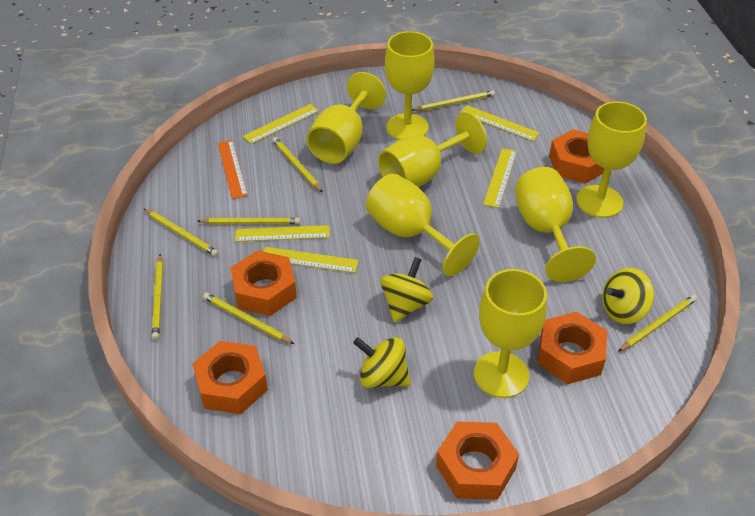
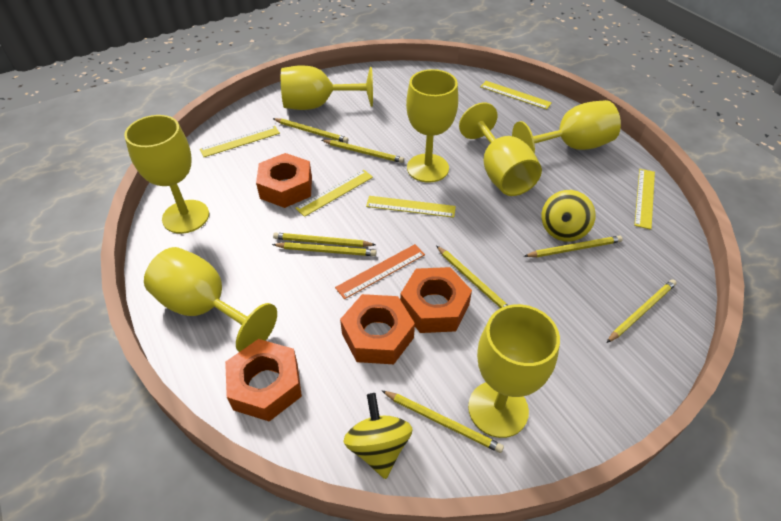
orange nut: [193,341,268,414] [231,250,297,316] [436,421,519,500] [537,312,607,384] [549,129,604,184] = 5 -> [225,339,302,421] [256,153,312,208] [340,294,415,364] [400,267,472,333] = 4
yellow pencil: [144,209,218,256] [152,254,163,340] [197,218,300,224] [203,293,294,344] [272,137,323,192] [412,90,495,111] [618,295,697,352] = 7 -> [272,242,377,256] [273,118,349,143] [273,233,376,247] [322,140,404,163] [382,391,504,453] [437,246,508,308] [524,236,623,257] [607,279,677,343] = 8
yellow spinning top: [353,337,411,388] [380,257,434,323] [602,268,654,324] = 3 -> [343,393,413,479] [542,190,596,242] = 2

